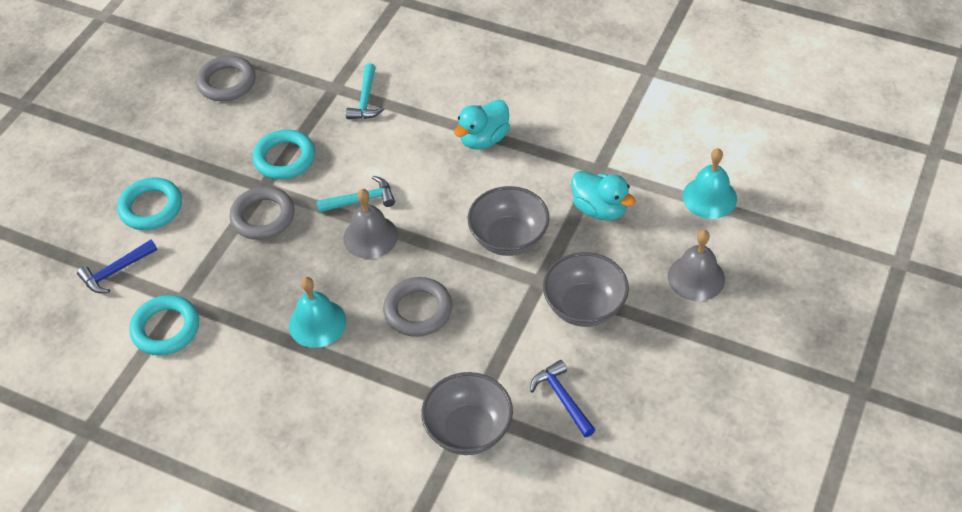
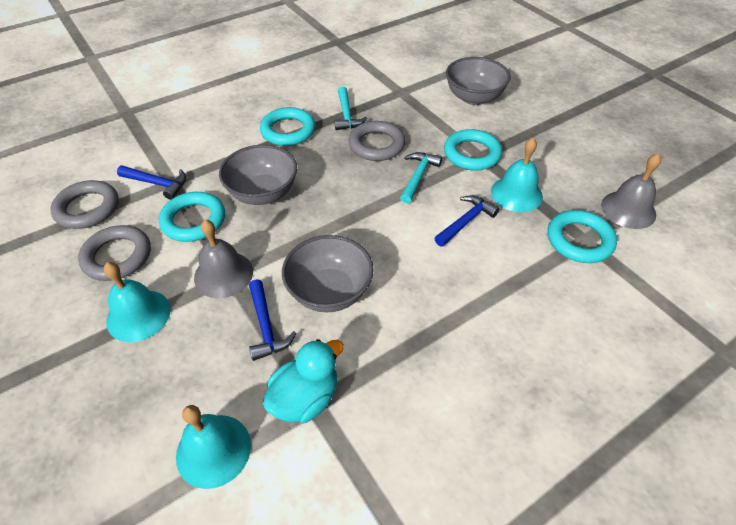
blue hammer: [77,240,157,293] [530,360,595,437] = 2 -> [117,165,186,200] [249,279,296,361] [434,195,500,247] = 3
turquoise bell: [289,277,346,348] [682,148,737,219] = 2 -> [104,262,171,342] [176,405,251,489] [491,138,543,212] = 3
turquoise duck: [454,100,510,150] [571,171,636,220] = 2 -> [263,339,344,423] = 1
turquoise ring: [117,178,182,230] [129,295,199,355] [252,129,315,180] = 3 -> [159,192,225,242] [260,107,315,146] [444,129,502,171] [547,210,617,263] = 4

